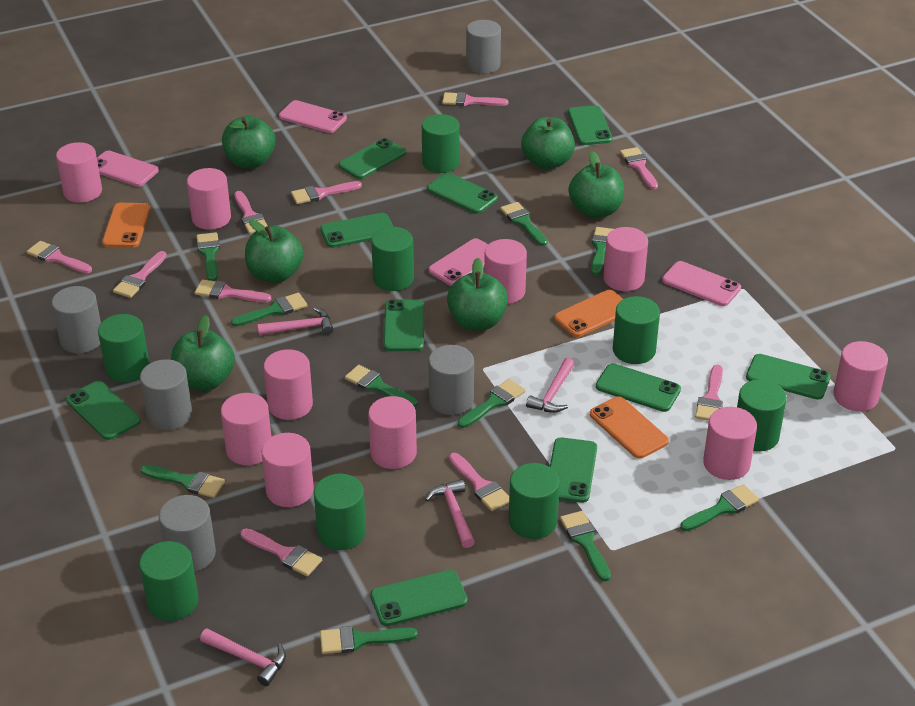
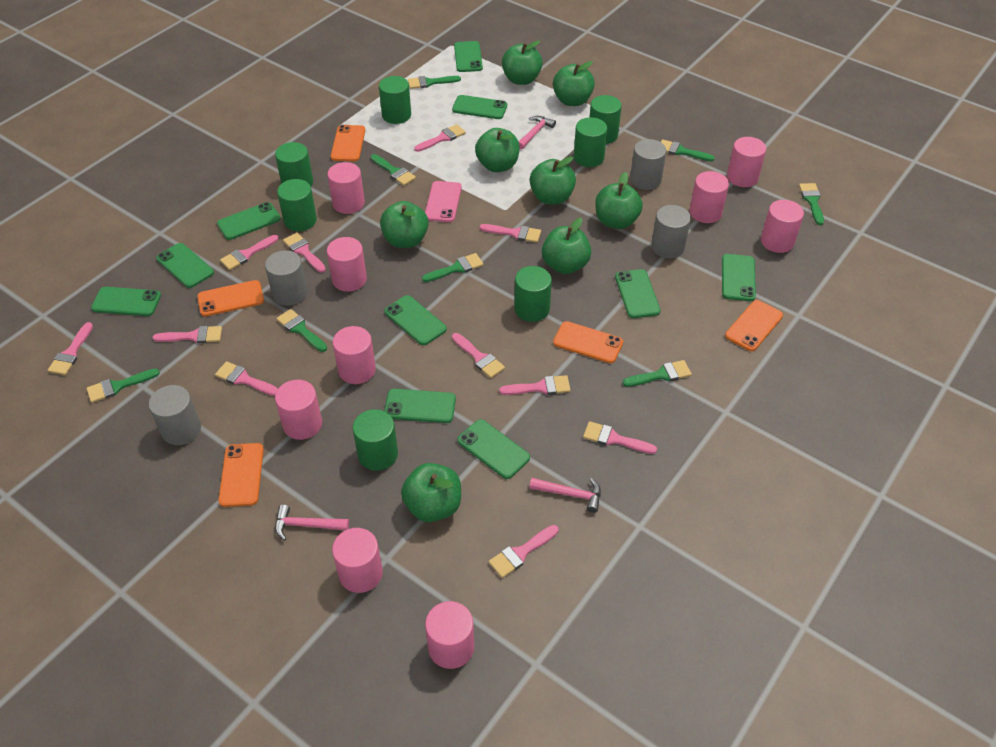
green apple: [171,315,235,391] [222,116,276,168] [245,220,304,283] [447,258,508,331] [521,117,575,169] [569,151,624,218] = 6 -> [380,201,429,248] [401,463,461,522] [475,128,520,172] [502,41,543,85] [530,157,576,204] [542,218,591,274] [553,61,595,106] [595,172,643,229] = 8
green brush: [140,465,225,498] [197,232,220,281] [231,293,308,326] [320,626,418,654] [345,365,418,407] [458,379,525,428] [500,202,548,246] [560,511,611,581] [591,227,614,275] [680,484,759,531] = 10 -> [87,368,160,403] [276,309,327,352] [371,154,416,186] [408,76,461,89] [422,253,484,282] [623,360,692,387] [661,139,715,161] [799,183,824,225] = 8
green cylinder: [98,314,150,383] [139,541,199,621] [314,474,366,550] [371,227,414,291] [422,114,460,173] [509,463,560,539] [613,296,660,364] [737,379,787,451] = 8 -> [275,142,313,186] [277,179,317,231] [353,409,398,471] [379,76,411,124] [514,266,552,322] [574,117,607,167] [590,95,622,144] = 7
grey cylinder: [52,286,101,353] [140,359,192,430] [159,495,216,572] [428,345,474,415] [466,20,501,74] = 5 -> [149,385,201,445] [265,250,308,306] [630,139,666,190] [651,205,691,258] = 4
orange phone: [102,203,150,248] [554,290,623,337] [590,397,669,459] = 3 -> [197,280,264,317] [218,443,264,507] [331,125,365,161] [553,321,623,363] [725,300,783,351] = 5
pink brush: [27,241,92,273] [113,251,167,298] [195,279,271,302] [234,191,268,234] [241,528,322,576] [291,181,362,204] [442,92,509,106] [449,453,509,511] [620,147,658,189] [695,365,723,421] = 10 -> [48,322,93,375] [153,326,222,343] [215,361,278,396] [220,235,279,270] [283,233,326,273] [414,124,466,152] [452,333,505,378] [480,224,541,243] [489,525,559,578] [499,375,571,395] [583,421,657,454] = 11
pink cylinder: [56,142,102,203] [187,168,231,230] [221,393,271,465] [262,433,314,507] [264,349,313,420] [368,396,417,469] [484,239,527,304] [603,227,648,291] [703,407,757,480] [833,341,888,411] = 10 -> [275,380,322,440] [327,162,365,214] [327,237,367,292] [332,528,383,593] [333,326,376,384] [425,601,474,669] [689,171,729,223] [727,137,766,187] [761,200,804,253] = 9
pink hammer: [200,628,286,686] [257,307,334,335] [425,479,475,548] [526,358,575,413] = 4 -> [275,504,349,541] [519,116,556,149] [529,478,601,513] = 3
pink phone: [97,151,159,187] [279,100,347,133] [428,238,489,286] [662,261,741,306] = 4 -> [425,181,462,222] = 1

